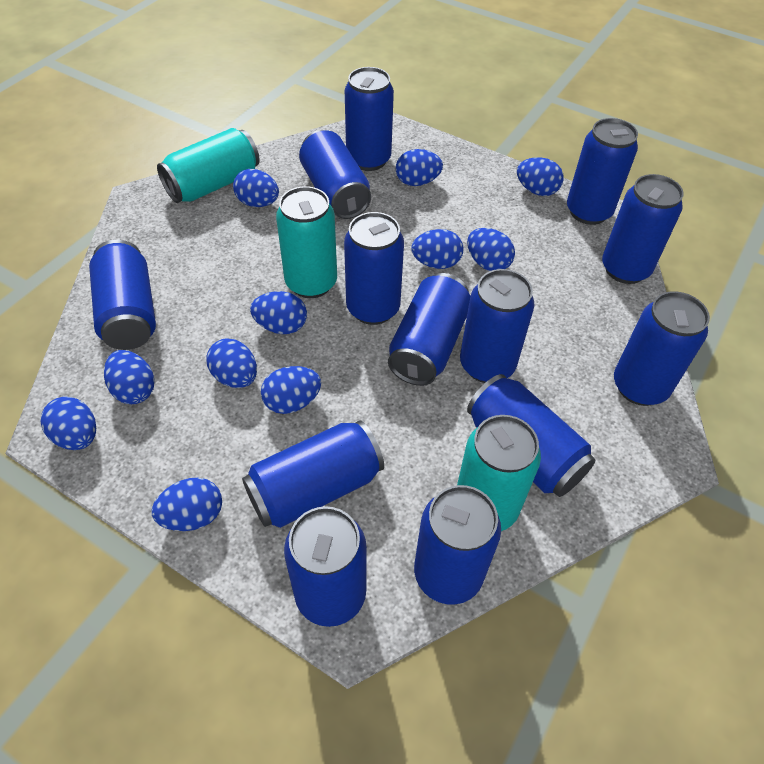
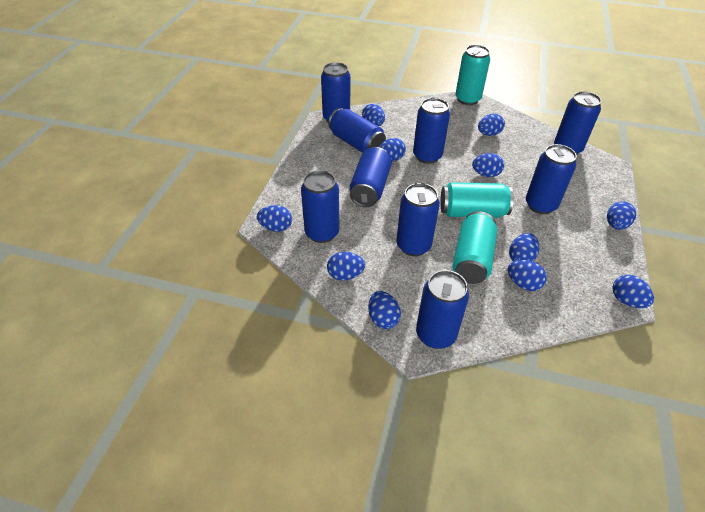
blue can: [89,240,156,350] [242,420,384,528] [284,506,367,627] [299,130,371,219] [344,212,404,325] [345,67,394,171] [388,273,470,386] [414,485,501,605] [460,269,534,383] [467,374,596,497] [567,118,638,225] [602,174,684,284] [614,291,710,406] = 13 -> [301,170,339,243] [321,62,351,122] [328,108,386,153] [349,147,392,207] [397,183,440,256] [413,98,450,164] [416,270,469,349] [526,144,577,214] [554,91,602,155] = 9

